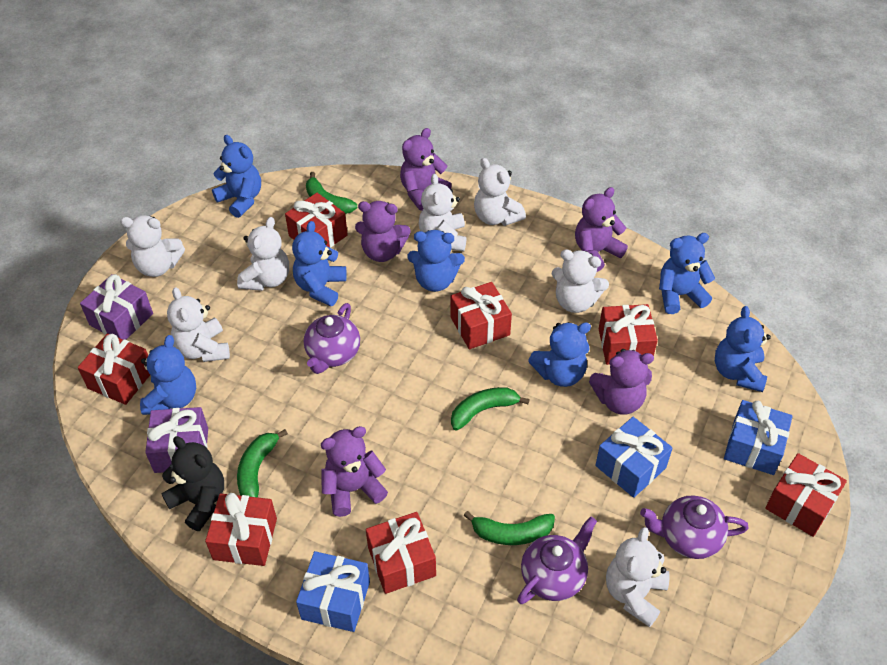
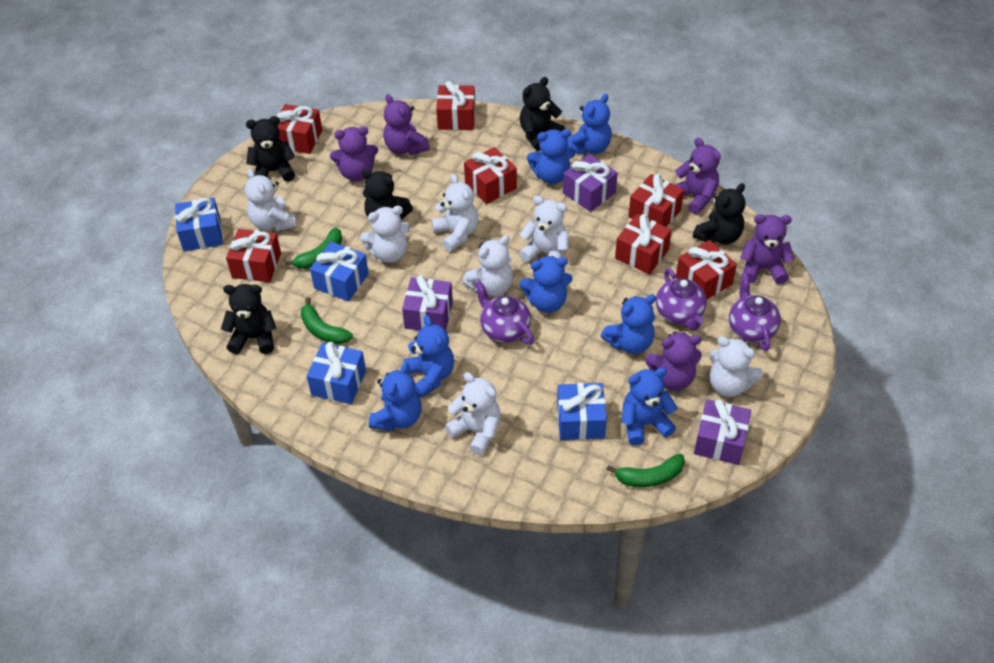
black teddy bear: [161,436,224,531] = 1 -> [221,284,276,354] [246,116,295,182] [362,169,413,220] [520,77,565,151] [693,183,745,245] = 5
blue gift: [296,551,370,632] [595,417,673,498] [724,400,793,475] = 3 -> [175,198,223,251] [307,342,366,404] [310,242,369,301] [557,383,607,440] = 4
green banana: [237,429,288,498] [306,172,357,214] [451,387,530,430] [464,511,555,545] = 4 -> [284,228,342,269] [301,297,353,344] [606,454,685,487] = 3
purple gift: [80,274,153,340] [145,407,208,473] = 2 -> [402,275,453,330] [563,154,618,212] [694,399,751,465] = 3

